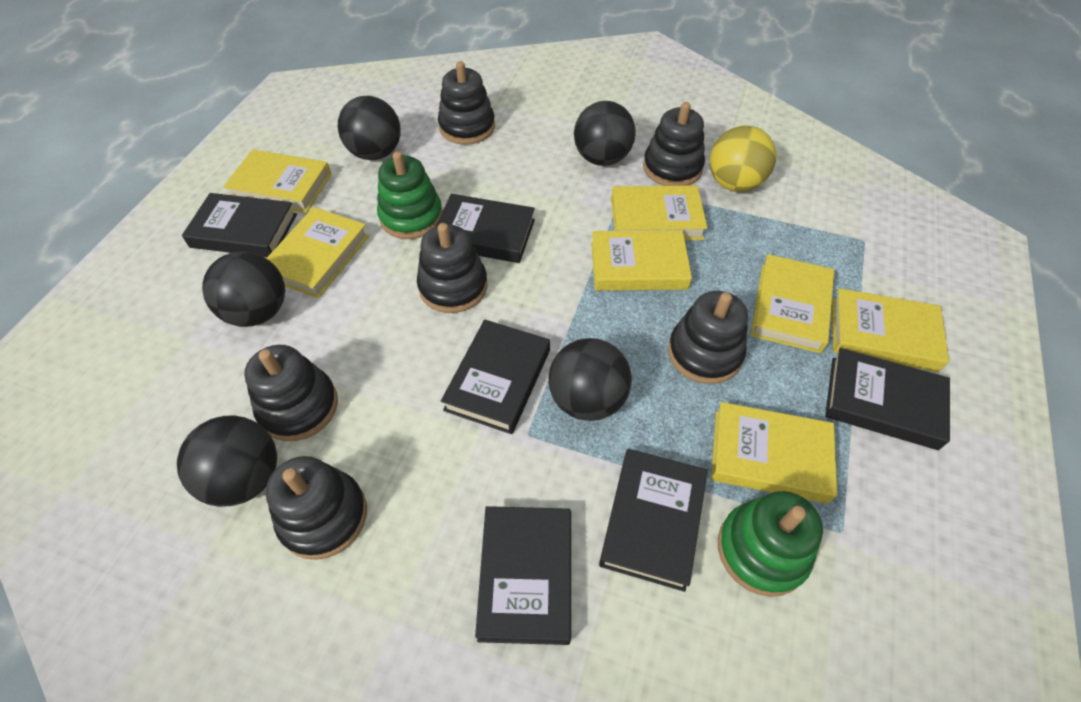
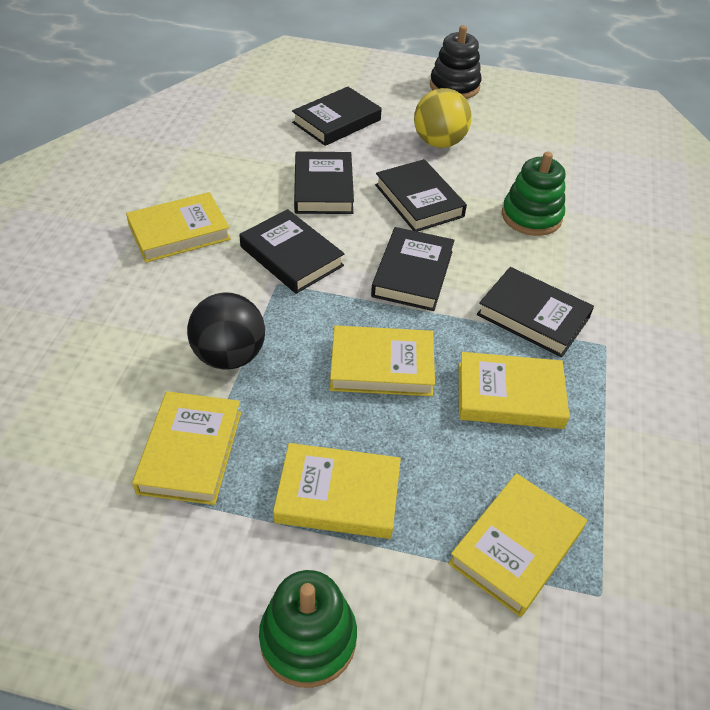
black ball: [177,415,277,507] [202,251,285,327] [338,96,401,160] [549,338,632,421] [574,101,636,166] = 5 -> [187,292,265,369] = 1
black stacking toy: [244,345,338,441] [266,456,367,560] [417,223,487,313] [438,61,495,145] [643,102,705,186] [668,291,748,384] = 6 -> [430,25,481,99] = 1
yellow book: [223,149,331,213] [266,207,369,299] [591,230,692,291] [611,185,708,240] [711,402,837,504] [751,254,834,353] [832,288,949,372] = 7 -> [126,192,231,263] [132,391,241,505] [273,443,401,539] [330,326,435,396] [448,473,587,617] [459,352,570,429] = 6

